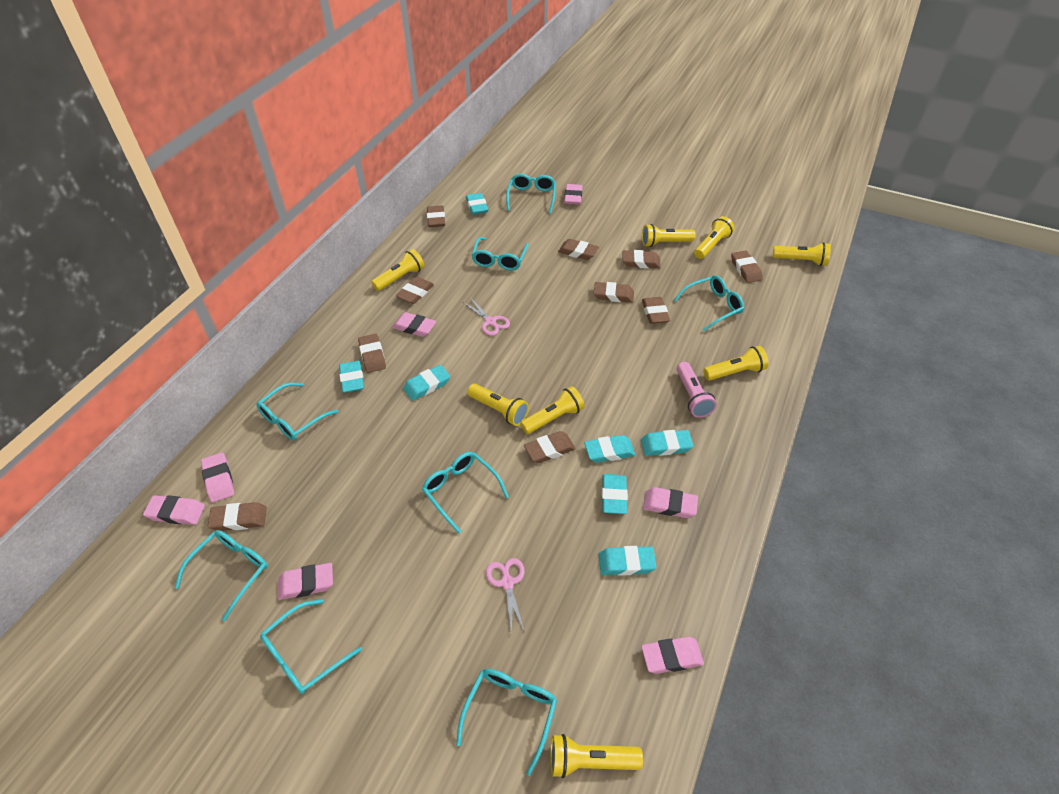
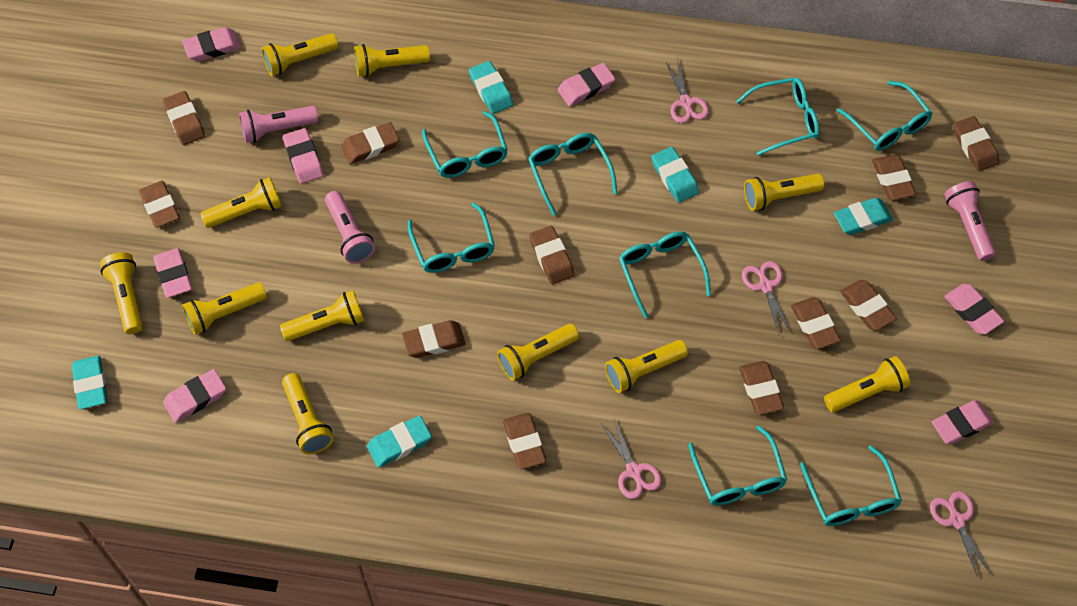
brown eraser: [208,502,267,531] [358,334,386,373] [396,277,434,304] [427,205,445,227] [524,431,576,463] [558,239,599,260] [594,282,634,303] [623,250,661,269] [642,297,670,324] [731,250,763,283] = 10 -> [139,181,180,228] [163,91,205,145] [341,122,399,164] [402,320,466,358] [503,413,546,469] [529,226,575,284] [739,361,784,415] [791,297,841,349] [840,280,897,331] [872,155,916,200] [953,116,999,171] = 11
pink flashlight: [677,362,717,418] = 1 -> [239,106,318,143] [325,191,375,263] [945,181,996,261] = 3
pink scissors: [463,299,510,336] [486,558,525,634] = 2 -> [601,418,662,499] [666,61,709,123] [742,261,792,335] [930,491,991,577] = 4
turquoise eraser: [339,361,364,393] [403,365,450,401] [466,193,488,215] [584,435,635,463] [599,546,656,576] [602,474,628,514] [641,430,693,456] = 7 -> [72,356,107,410] [367,416,432,468] [469,61,513,114] [651,147,699,203] [834,198,893,235] = 5
yellow flashlight: [371,249,424,291] [467,384,529,426] [520,386,585,434] [550,734,643,778] [642,224,696,247] [694,216,734,259] [703,346,768,381] [773,242,831,266] = 8 -> [100,252,143,334] [182,282,267,335] [200,177,282,228] [262,33,339,76] [280,290,365,341] [282,373,334,454] [354,44,430,77] [497,324,579,381] [605,340,688,393] [744,174,824,211] [824,356,910,412] = 11

